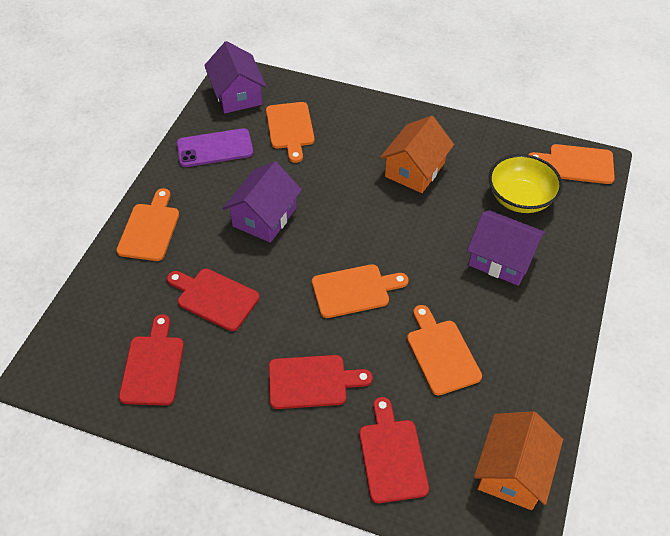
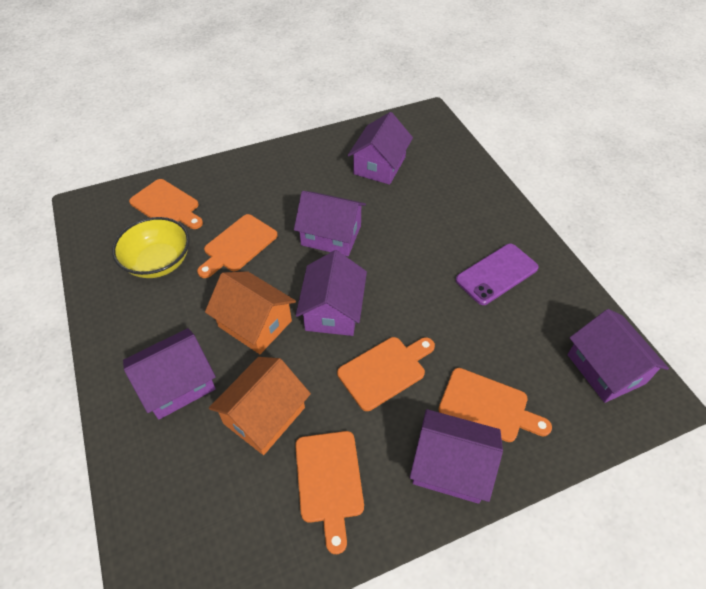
purple house: [204,41,266,114] [223,161,302,243] [467,210,546,286] = 3 -> [123,328,216,420] [294,191,366,256] [296,250,367,336] [348,112,413,185] [410,409,503,504] [567,309,669,403] = 6
red cutting board: [119,314,184,406] [167,269,260,331] [269,355,373,409] [359,397,429,503] = 4 -> none = 0

